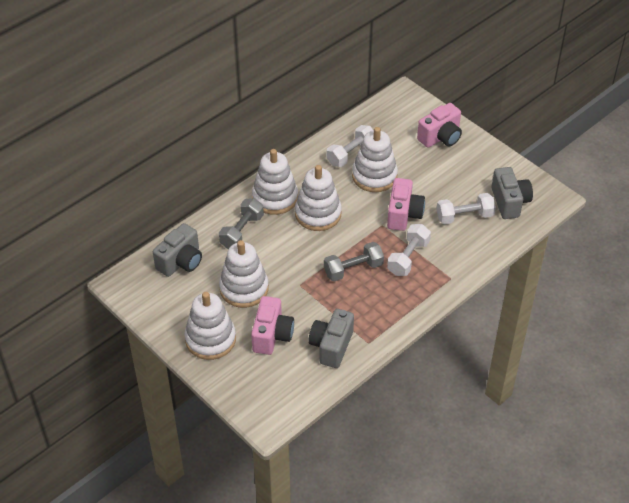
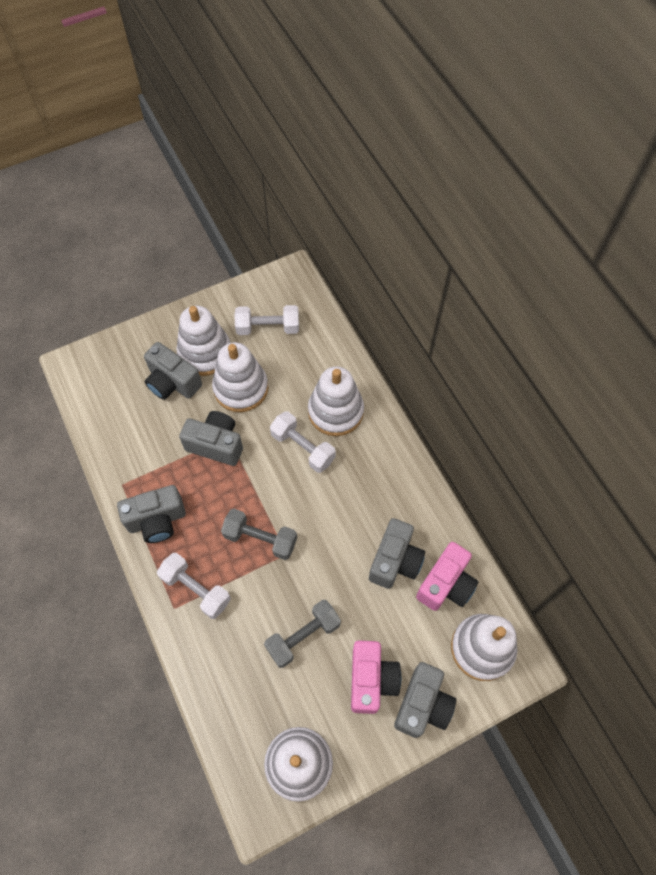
grey camera: [153,223,202,277] [308,309,354,368] [491,167,533,219] = 3 -> [117,485,186,543] [144,342,202,400] [179,411,243,466] [369,518,425,589] [394,662,456,738] = 5
pink camera: [251,296,294,355] [387,178,425,231] [417,103,462,148] = 3 -> [351,640,401,714] [416,542,478,611] = 2

